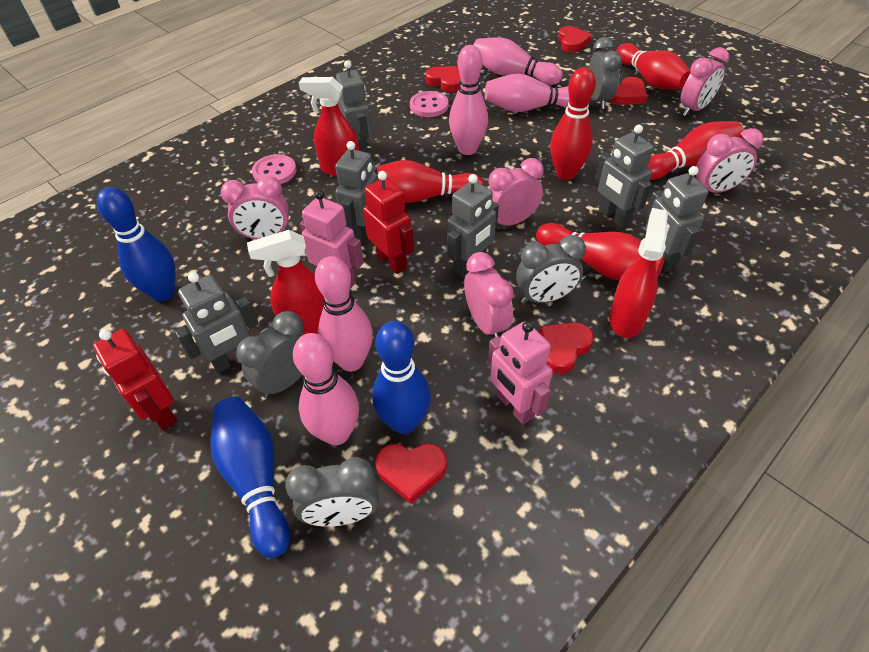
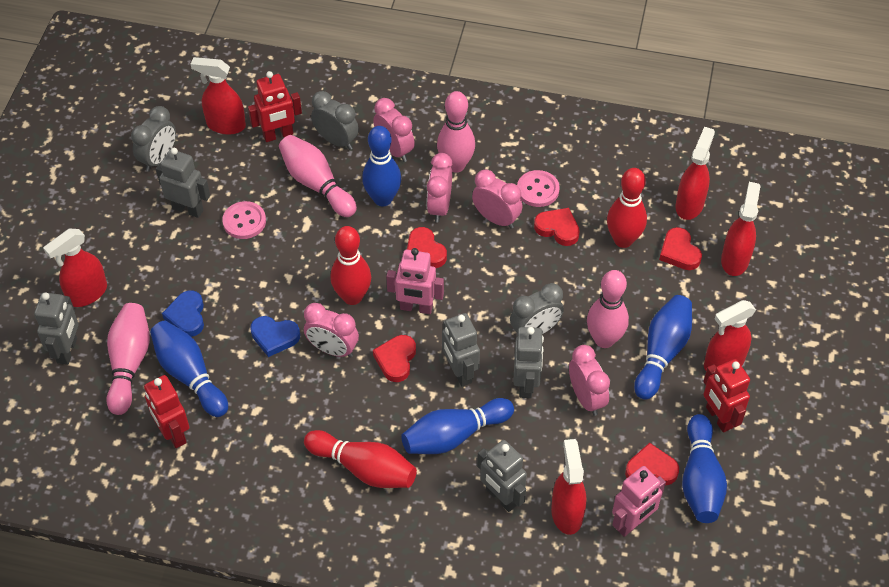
blue bowling pin: [97,187,176,301] [210,397,290,558] [372,321,431,434] = 3 -> [150,320,228,417] [362,126,401,207] [401,398,514,454] [634,295,692,400] [682,414,727,523] = 5
blue heart: none = 0 -> [162,290,204,337] [250,316,300,357] = 2
grey clock: [236,311,304,398] [285,457,379,527] [516,235,586,304] [589,37,622,109] = 4 -> [131,106,176,172] [311,91,359,150] [510,283,564,334] = 3
grey robot: [175,272,259,373] [335,141,378,244] [336,60,372,153] [447,174,499,278] [595,125,654,228] [645,166,708,272] = 6 -> [34,292,79,365] [156,148,210,218] [442,313,480,387] [477,440,527,512] [513,327,544,398] = 5
pink bowling pin: [293,333,359,445] [315,256,373,371] [449,45,488,155] [474,37,563,85] [485,73,569,112] = 5 -> [106,303,150,415] [279,135,357,217] [437,91,475,173] [587,270,629,348] = 4
red bowling pin: [377,160,485,203] [536,223,664,280] [550,67,596,180] [616,43,690,90] [646,121,744,180] = 5 -> [304,430,417,488] [330,226,371,305] [607,168,647,248] = 3
red robot: [93,329,177,430] [363,171,414,274] = 2 -> [144,375,189,448] [248,71,302,142] [703,359,750,432] = 3
red spray bottle: [247,230,324,334] [299,77,360,177] [609,208,668,338] = 3 -> [43,228,107,307] [191,57,246,135] [551,439,586,535] [675,127,715,220] [704,300,756,371] [721,182,760,276] = 6

